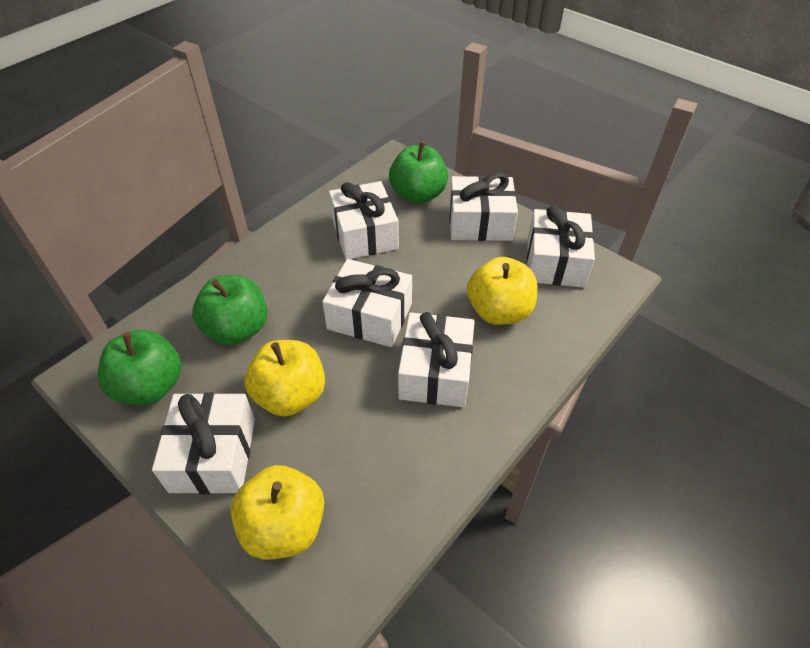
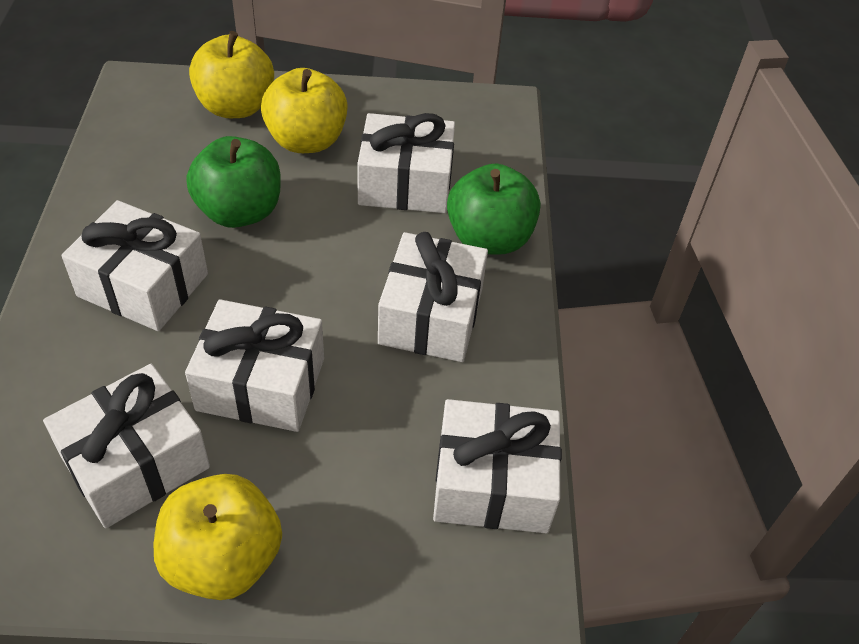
green apple: [98,330,182,405] [192,275,267,345] [389,141,448,204] = 3 -> [186,136,281,228] [447,164,540,255] = 2

